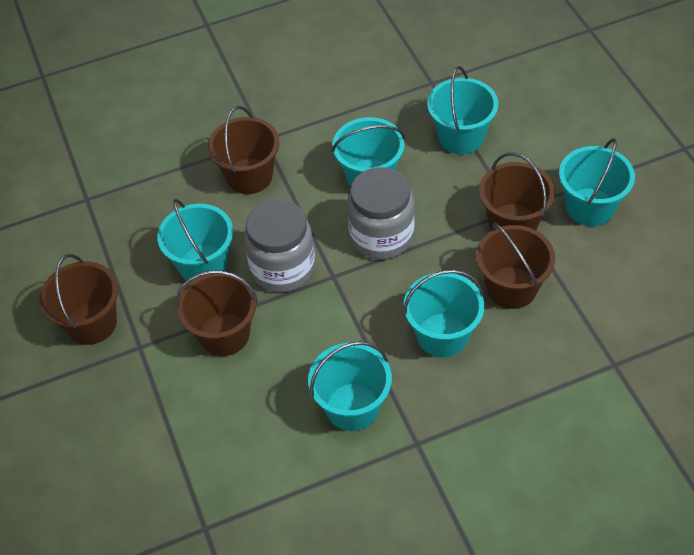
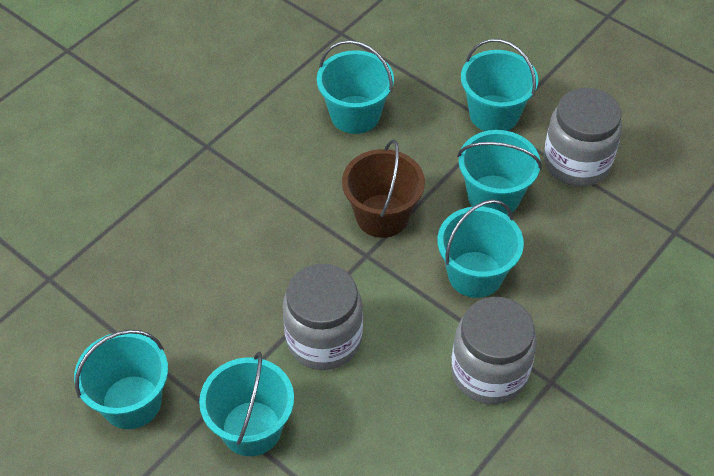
brown bucket: [40,254,118,345] [175,270,258,356] [208,106,280,194] [476,222,555,309] [479,152,555,231] = 5 -> [342,139,425,238] = 1
grey jar: [244,199,315,292] [347,167,415,260] = 2 -> [283,264,363,370] [451,297,537,404] [544,88,622,187] = 3

